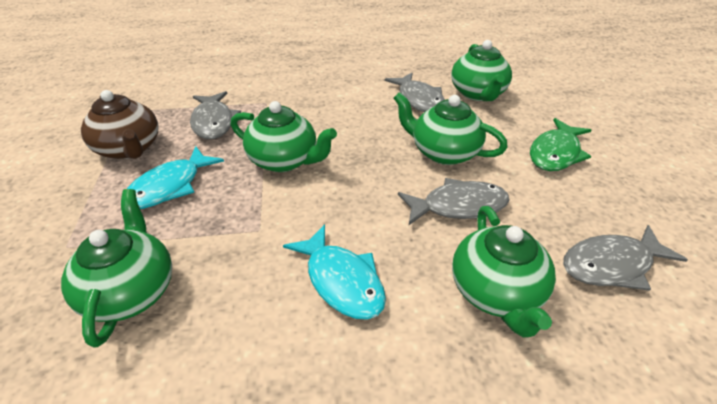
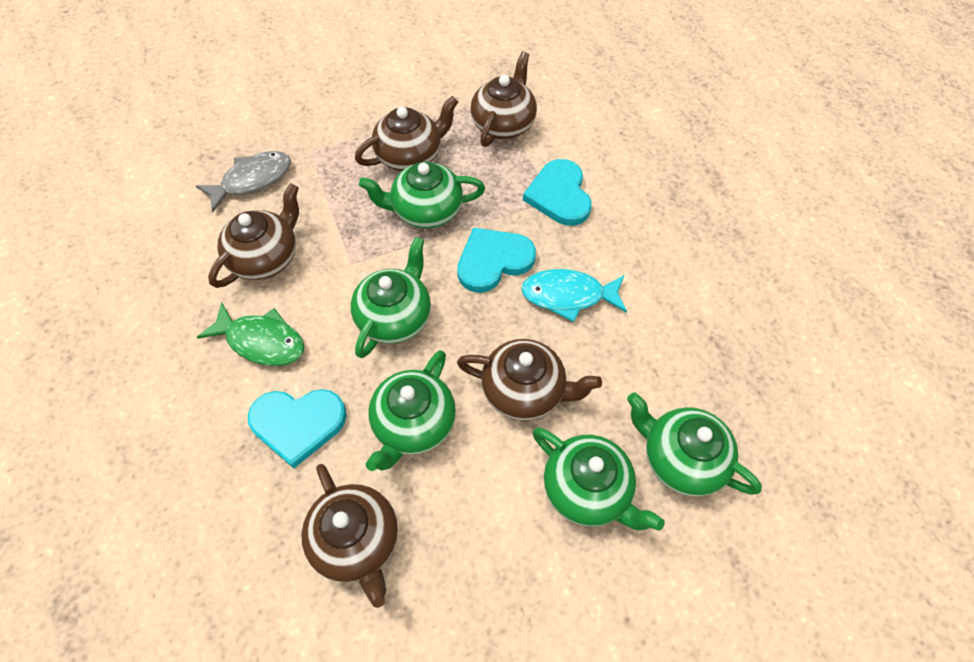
brown teapot: [81,90,158,159] = 1 -> [208,183,299,288] [301,464,398,608] [355,96,458,171] [457,339,602,421] [471,51,537,147] = 5
grey fish: [190,91,241,139] [385,73,445,112] [398,178,510,225] [563,225,688,291] = 4 -> [196,151,291,212] = 1
turquoise fish: [127,146,224,209] [283,224,386,320] = 2 -> [521,269,627,322] = 1
turquoise heart: none = 0 -> [248,389,347,468] [457,228,536,293] [523,159,592,226] = 3

